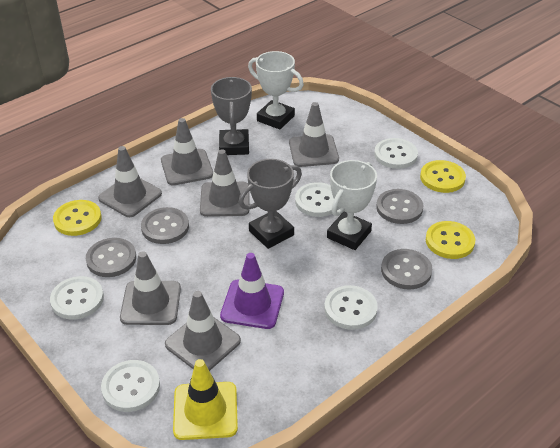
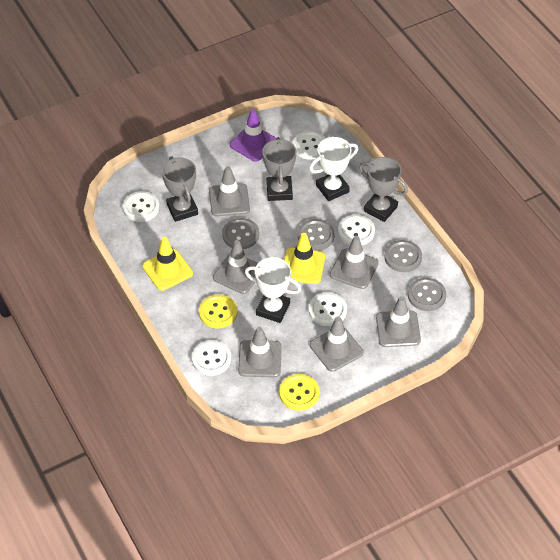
grey trophy: [211,77,252,155] [239,159,302,249] = 2 -> [162,157,198,222] [262,137,296,201] [359,157,408,222] = 3
yellow button: [53,200,101,236] [420,160,466,193] [426,221,475,259] = 3 -> [199,294,238,329] [279,374,320,411] = 2
yellow traffic cone: [173,359,238,440] = 1 -> [142,237,193,291] [284,233,325,284] = 2

